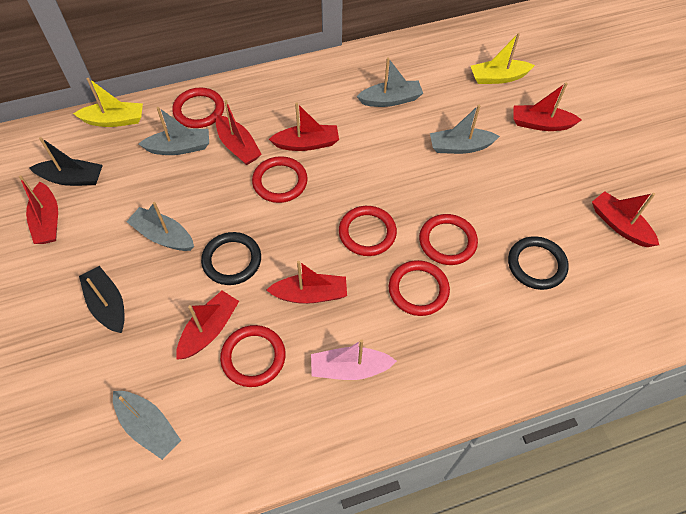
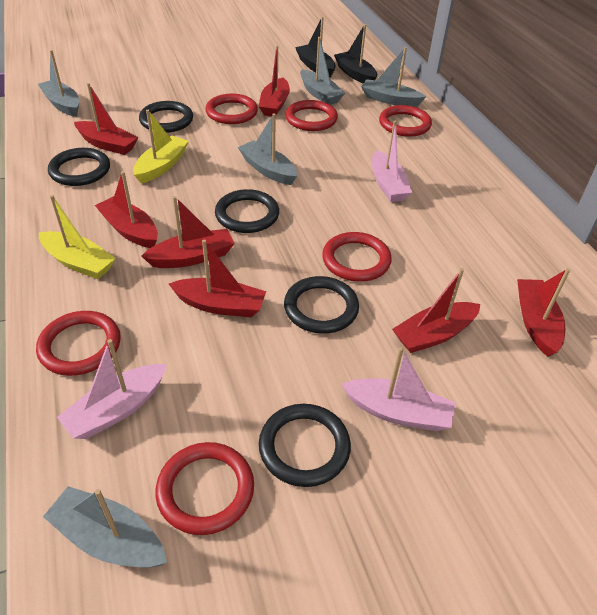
black ring: [201,232,261,285] [508,236,569,290] = 2 -> [48,148,110,186] [139,101,193,133] [215,189,279,233] [259,404,351,487] [284,276,359,334] = 5
pink boat: [311,339,397,380] = 1 -> [57,339,167,439] [341,347,456,431] [372,121,412,202] = 3

